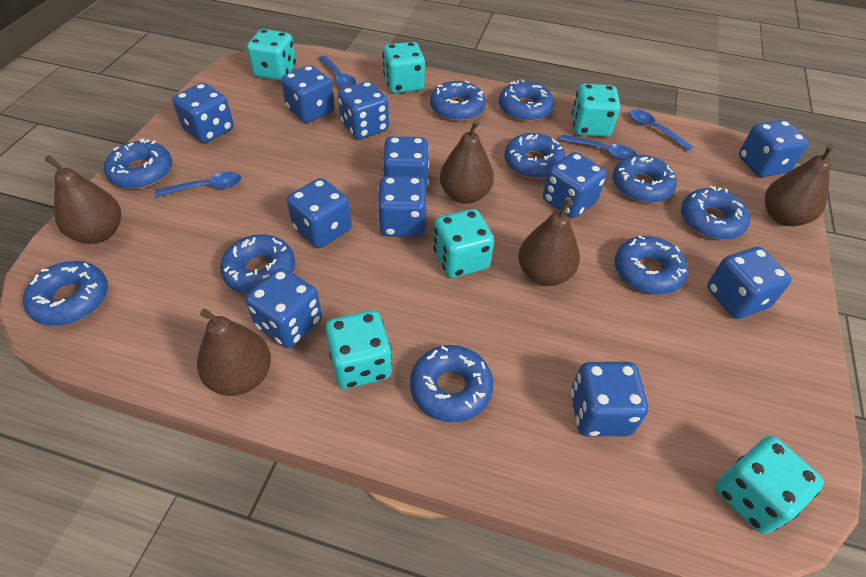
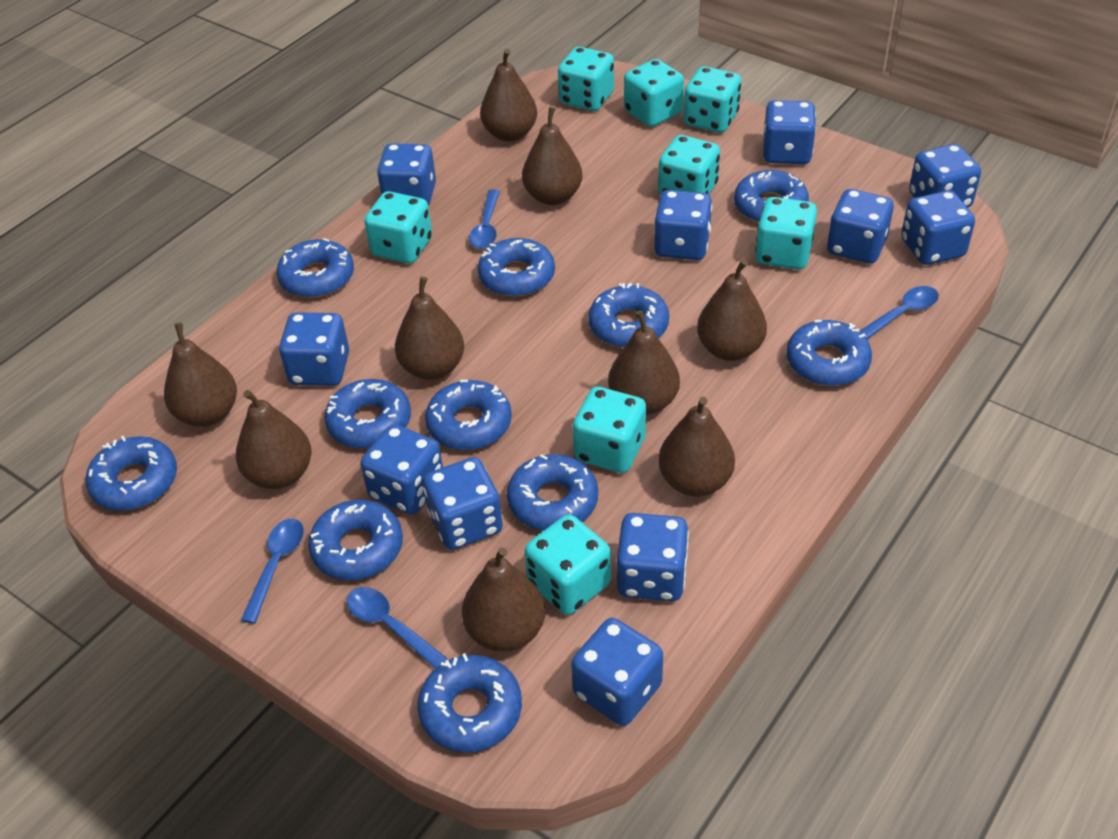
blue donut: [23,261,108,326] [104,139,172,189] [220,234,295,294] [410,345,493,422] [430,81,486,121] [499,79,554,122] [505,133,565,179] [612,155,677,203] [615,235,688,294] [681,186,750,240] = 10 -> [86,436,177,510] [277,238,354,298] [308,499,403,580] [324,379,411,448] [418,653,522,752] [425,380,512,450] [478,238,555,297] [507,454,598,531] [588,283,669,347] [734,170,809,223] [786,320,872,386] = 11
brown pear: [45,155,121,244] [197,309,271,396] [440,120,494,204] [518,198,580,286] [765,144,834,226] = 5 -> [164,323,237,427] [236,390,312,489] [395,276,464,380] [462,547,545,652] [480,49,537,141] [522,107,582,205] [608,310,680,415] [658,397,735,496] [697,259,767,361] = 9
turquoise dice: [247,29,296,81] [325,310,392,389] [383,42,425,93] [433,209,494,278] [572,84,620,137] [715,436,824,534] = 6 -> [364,191,432,263] [525,515,611,615] [558,47,614,111] [573,386,646,473] [624,59,684,127] [658,135,720,195] [684,66,741,133] [755,197,817,269] = 8

